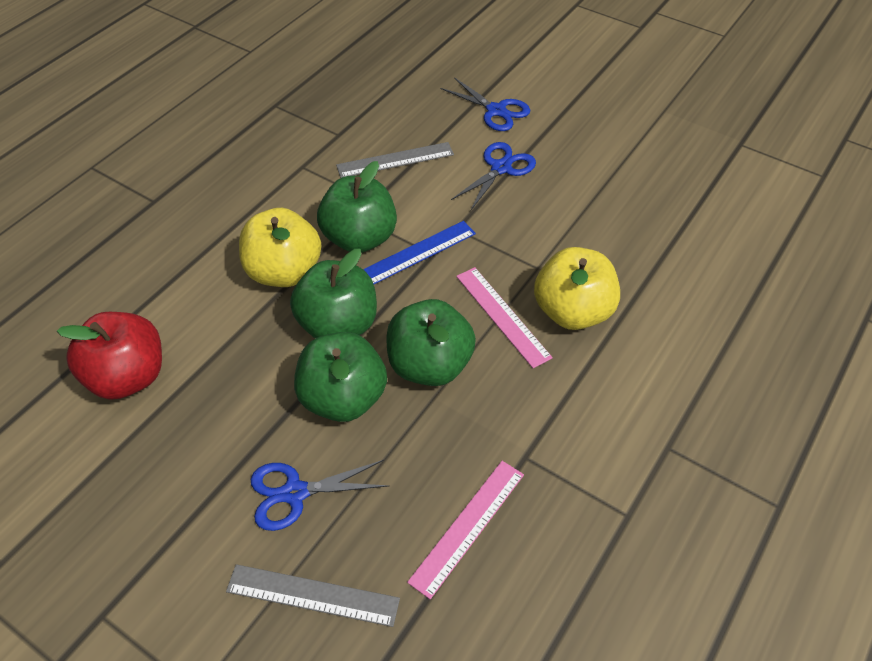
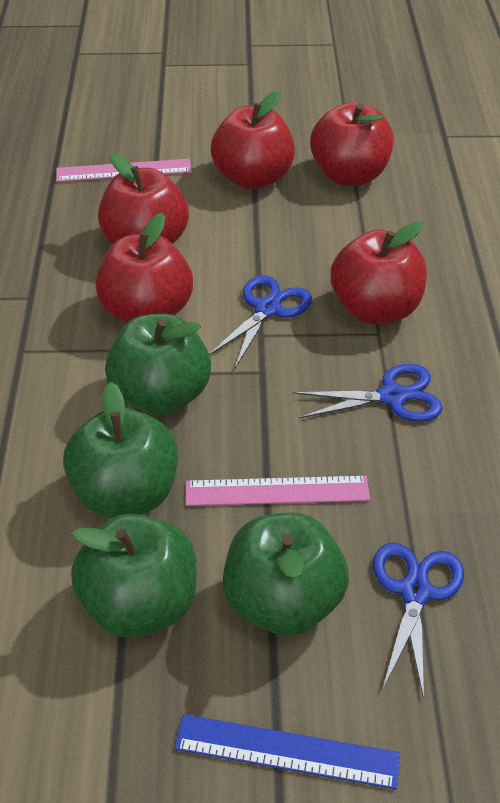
grey ruler: [226,564,400,627] [336,142,454,178] = 2 -> none = 0
red apple: [57,312,162,399] = 1 -> [96,213,193,323] [98,153,189,244] [211,91,295,190] [310,102,394,186] [331,222,427,324] = 5
yellow apple: [239,208,321,287] [534,247,620,330] = 2 -> none = 0

